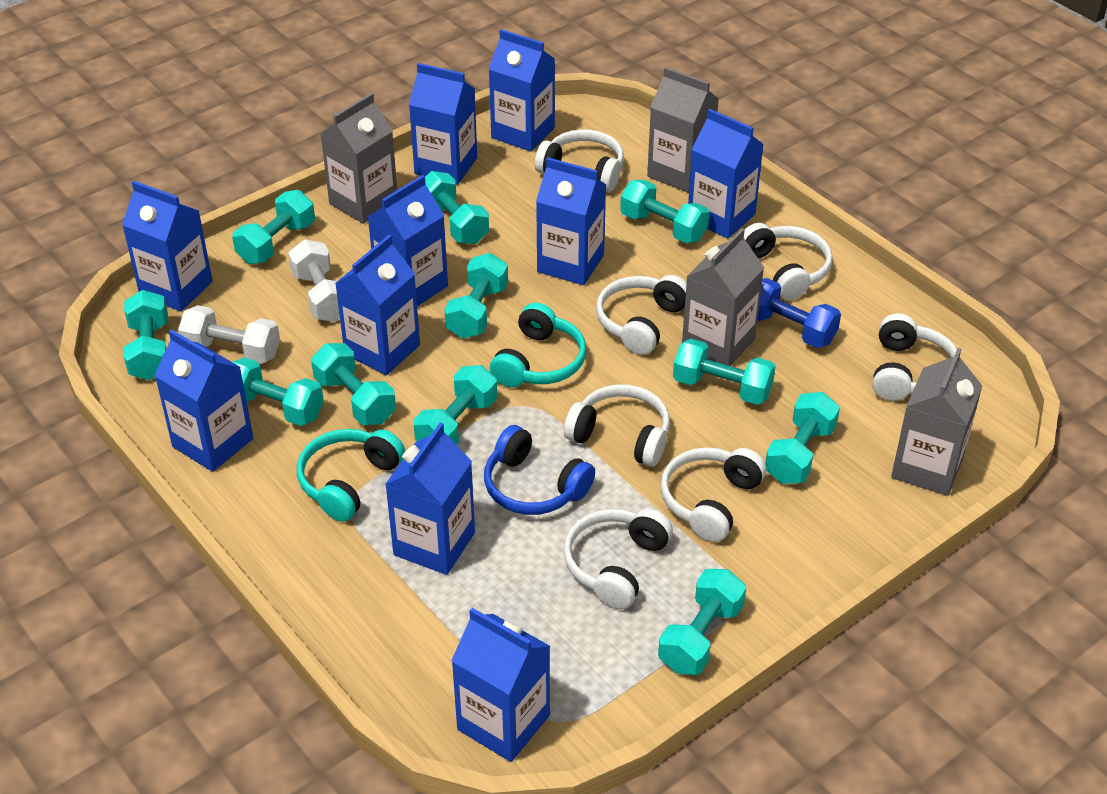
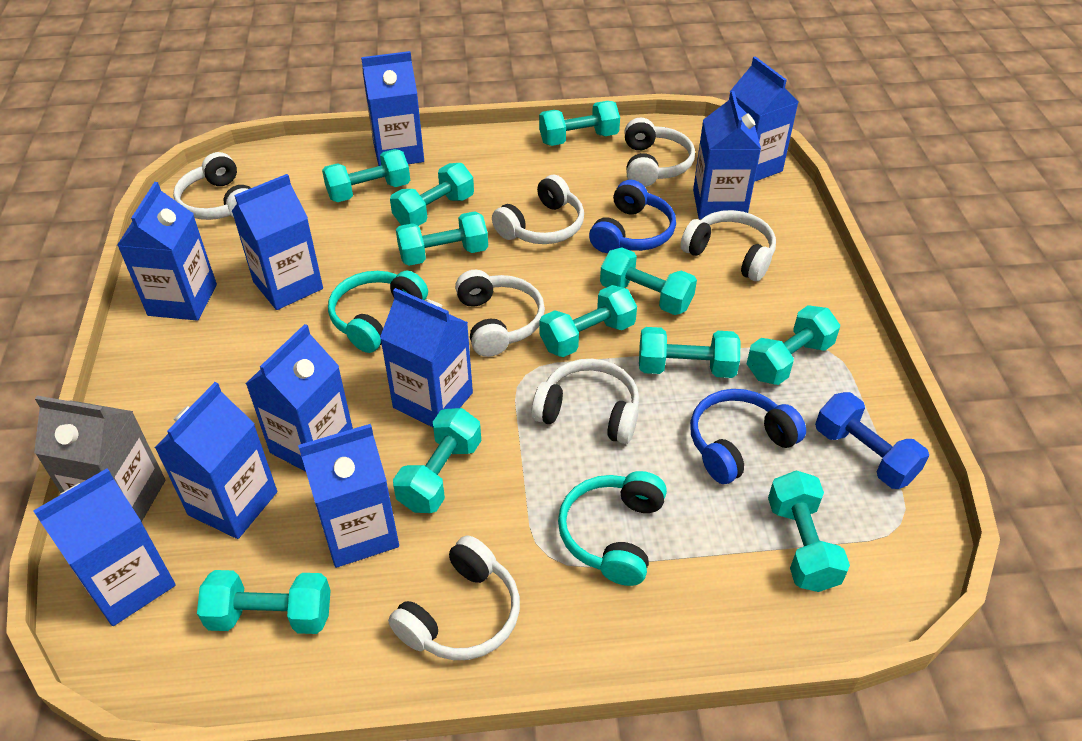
blue headphones: [484,425,595,515] = 1 -> [589,180,676,253] [690,389,806,484] = 2
grey carton: [321,93,397,224] [647,67,719,193] [682,228,764,366] [891,348,982,496] = 4 -> [34,396,165,522] = 1
white dumbbell: [178,305,280,364] [288,239,340,322] = 2 -> none = 0

